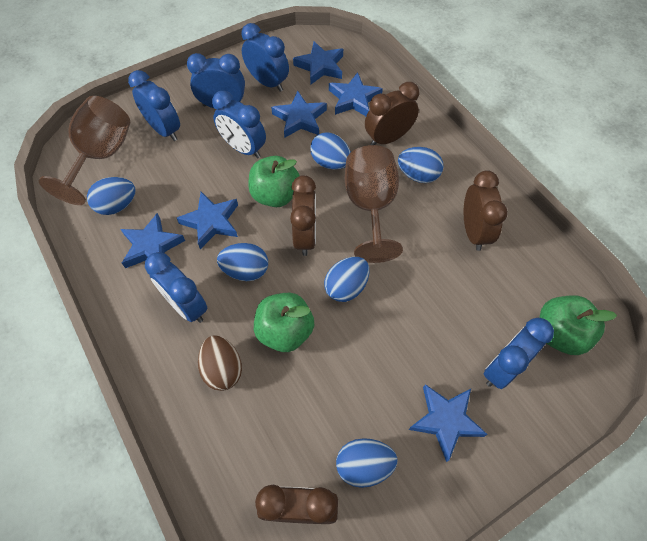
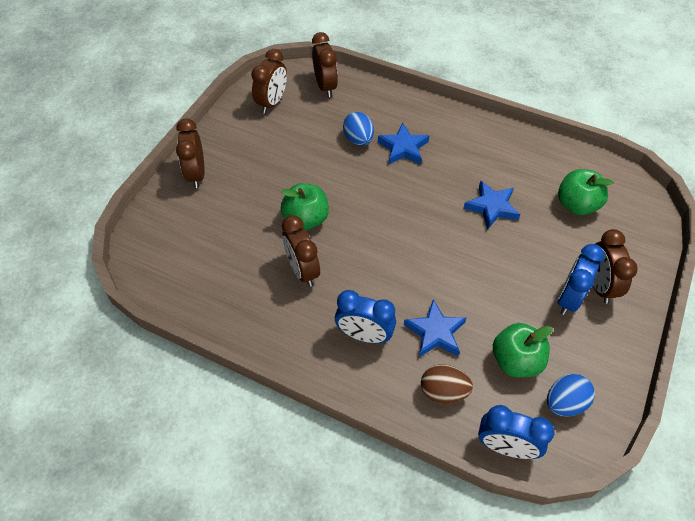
blue clock: [128,70,180,141] [145,252,208,323] [187,53,245,108] [212,91,266,158] [241,23,289,92] [484,318,554,389] = 6 -> [335,290,396,344] [478,405,555,459] [558,244,604,315] = 3
blue egg: [87,177,136,215] [217,243,268,281] [310,132,351,170] [324,257,369,302] [336,438,397,488] [398,147,444,183] = 6 -> [343,112,374,146] [547,374,595,417] = 2
blue star: [121,213,185,268] [177,192,238,249] [271,91,327,138] [293,41,343,84] [329,72,383,116] [409,384,488,462] = 6 -> [378,123,429,165] [404,300,466,357] [463,180,520,230] = 3
brown clock: [255,485,338,524] [290,175,316,256] [365,82,419,145] [464,170,508,251] = 4 -> [176,119,205,188] [251,49,287,114] [282,215,320,287] [312,32,338,97] [593,229,638,304] = 5
brown goblet: [39,96,130,205] [345,145,403,263] = 2 -> none = 0

